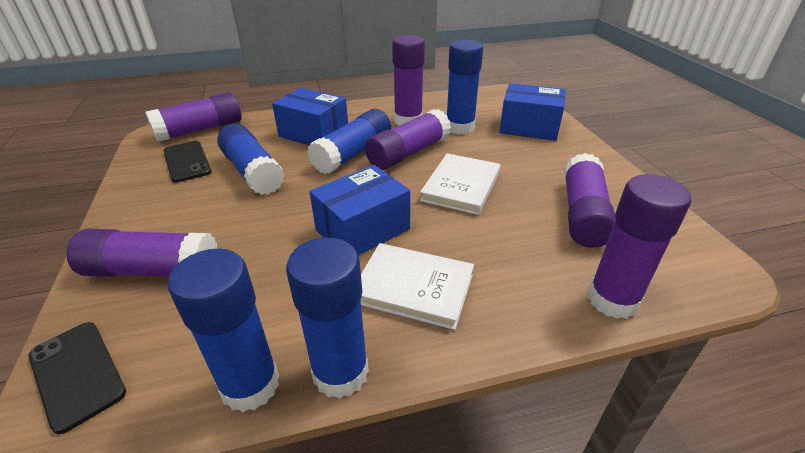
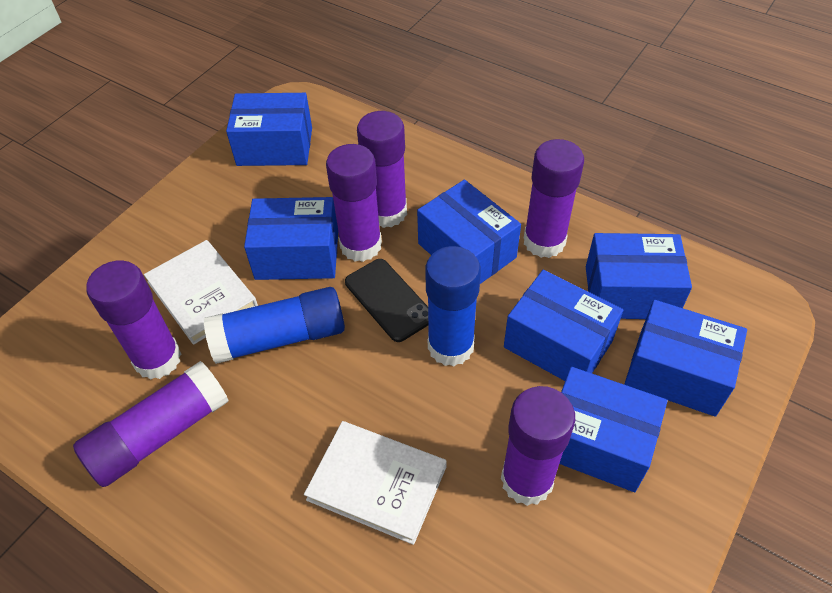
black phone: [29,322,126,434] [164,141,212,183] = 2 -> [345,259,428,342] = 1
blue box: [272,88,348,145] [309,165,410,255] [499,83,566,141] = 3 -> [226,93,312,166] [244,197,338,280] [417,180,521,284] [504,270,623,381] [559,367,668,492] [586,233,692,319] [625,300,747,417] = 7
blue glue stick: [168,249,279,412] [217,124,285,195] [286,237,369,399] [307,109,391,174] [447,40,483,135] = 5 -> [204,287,345,364] [425,246,481,366] = 2

